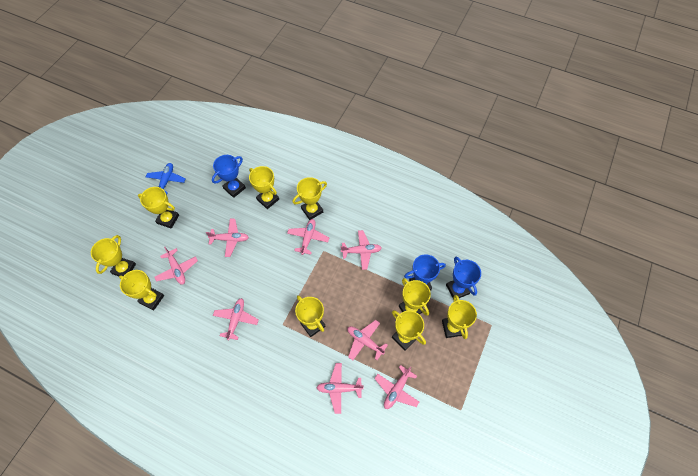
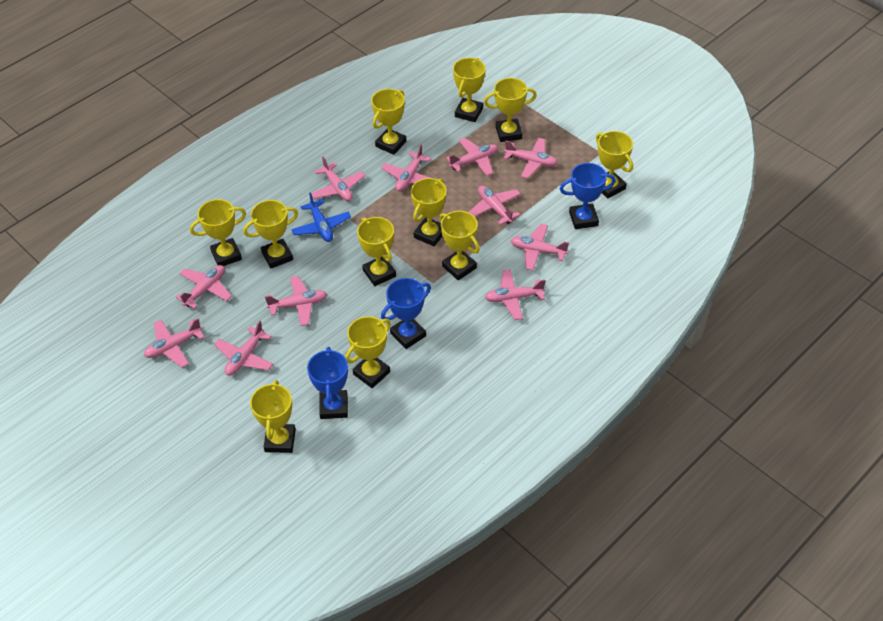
pink plane: [155,247,198,284] [206,219,249,257] [213,298,259,340] [287,219,329,255] [316,363,364,414] [341,230,381,270] [347,320,388,360] [374,365,419,409] = 8 -> [144,318,205,368] [176,265,232,309] [214,321,273,376] [265,276,327,326] [311,157,366,201] [381,145,431,191] [446,138,498,176] [468,186,521,225] [485,269,546,320] [504,138,558,178] [510,224,569,270] = 11
yellow trophy: [91,235,136,276] [119,270,164,311] [138,187,179,229] [249,166,279,209] [292,177,327,220] [295,295,326,337] [392,310,426,351] [399,278,431,316] [442,295,477,339] = 9 -> [190,199,246,266] [243,200,298,269] [250,380,296,453] [345,316,391,388] [357,217,396,286] [371,89,406,155] [411,178,447,246] [439,211,480,280] [453,58,486,122] [484,78,537,142] [596,131,633,198] = 11

